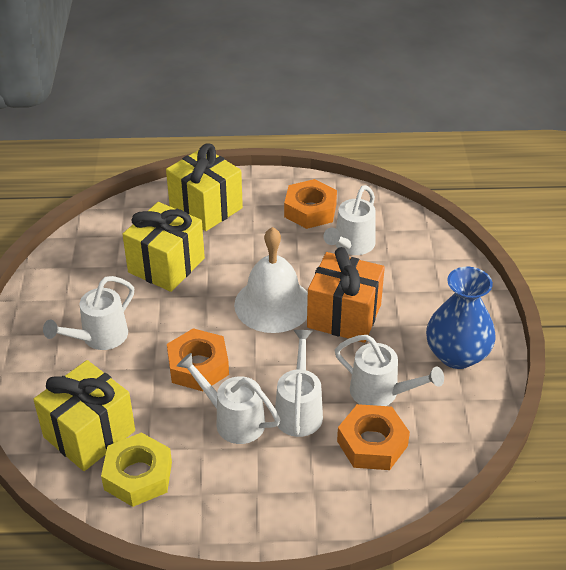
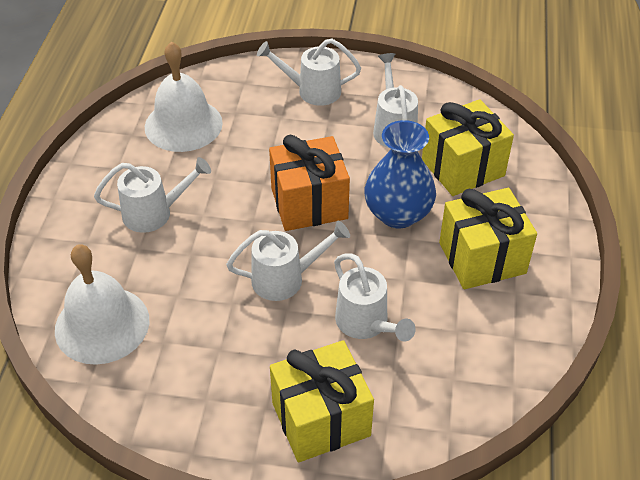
orange nut: [167,328,229,391] [284,179,337,229] [337,404,410,470] = 3 -> none = 0
white bell: [234,227,308,333] = 1 -> [55,244,149,365] [145,42,223,152] = 2
yellow nut: [101,432,172,507] = 1 -> none = 0

